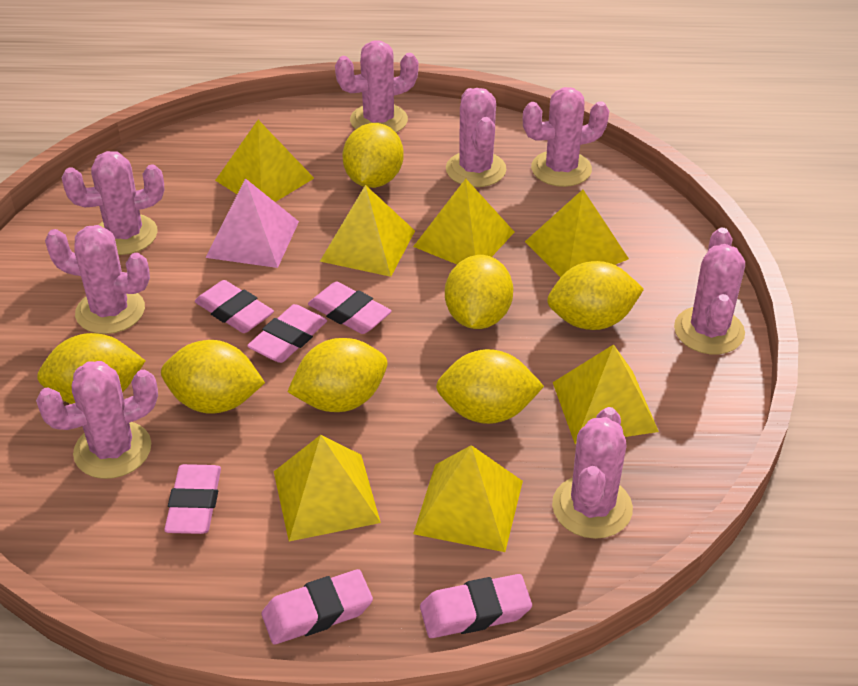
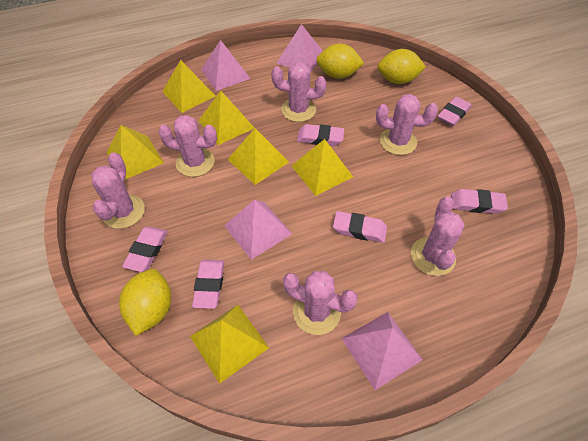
pink cactus: [36,361,158,479] [45,225,150,334] [62,151,165,255] [335,40,418,133] [446,88,506,187] [523,87,609,187] [552,407,633,539] [674,228,745,354] = 8 -> [92,153,145,229] [158,115,217,177] [271,62,326,122] [283,271,358,335] [376,94,438,155] [411,196,465,276] = 6
pink pyramid: [206,178,299,268] = 1 -> [201,40,251,91] [224,200,292,260] [276,24,323,73] [341,312,423,390] = 4
yellow lemon: [37,333,145,404] [161,340,265,414] [287,338,387,412] [342,123,404,188] [436,349,544,424] [445,255,513,329] [547,261,644,330] = 7 -> [119,269,171,336] [316,44,364,79] [377,49,426,84] = 3
yellow pyramid: [215,120,314,202] [274,435,381,541] [320,185,415,277] [413,179,514,264] [413,445,523,552] [525,189,629,278] [553,344,659,444] = 7 -> [107,125,164,180] [162,60,216,113] [190,305,269,384] [198,91,254,145] [227,128,289,185] [292,139,353,196] = 6

